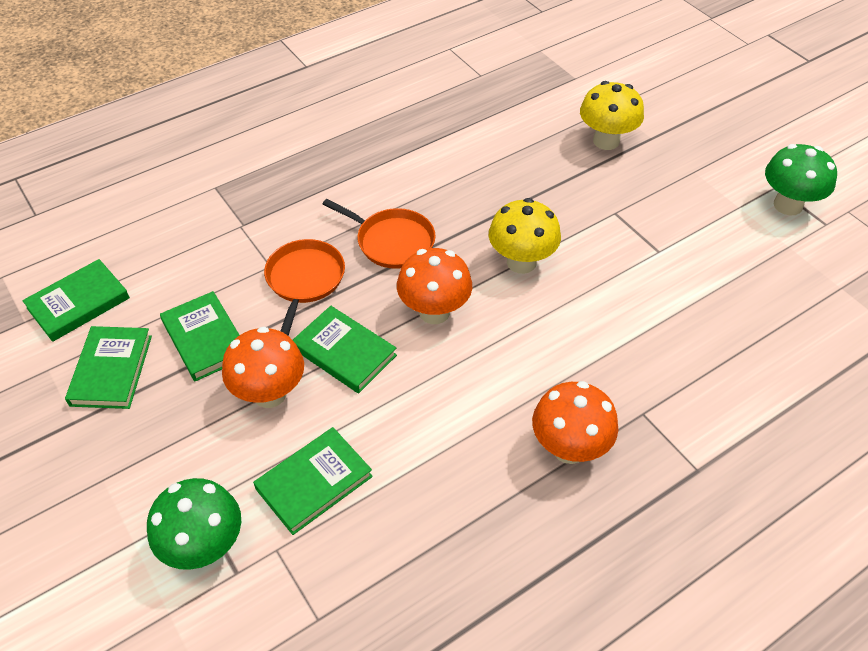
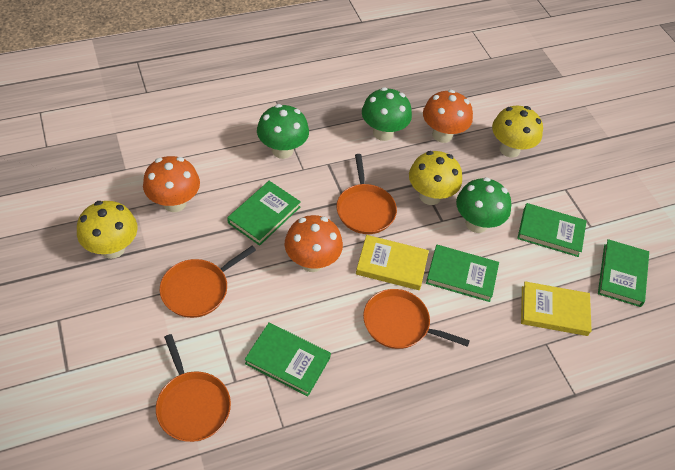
green mushroom: [147,478,241,570] [765,144,837,215] = 2 -> [257,104,309,159] [362,87,412,141] [456,177,511,233] = 3
orange pan: [264,239,345,336] [323,199,436,269] = 2 -> [156,334,231,442] [160,246,256,318] [337,154,397,234] [363,289,470,349] = 4
yellow book: none = 0 -> [356,235,429,290] [521,281,592,336] = 2
yellow mushroom: [489,198,561,274] [580,81,644,150] = 2 -> [77,201,138,259] [409,151,462,205] [492,106,543,158] = 3

